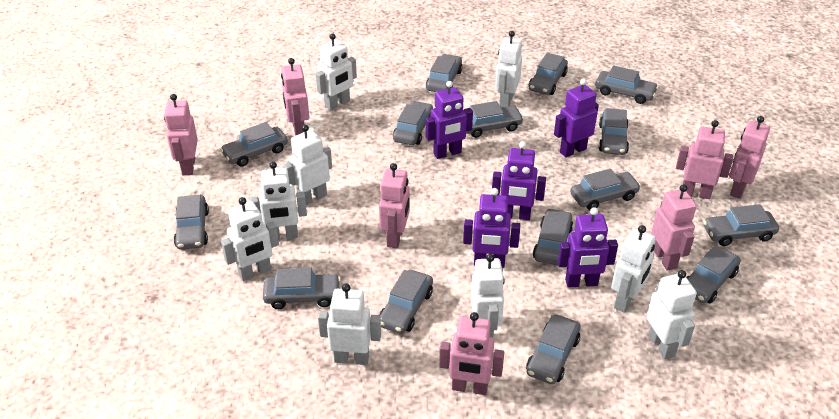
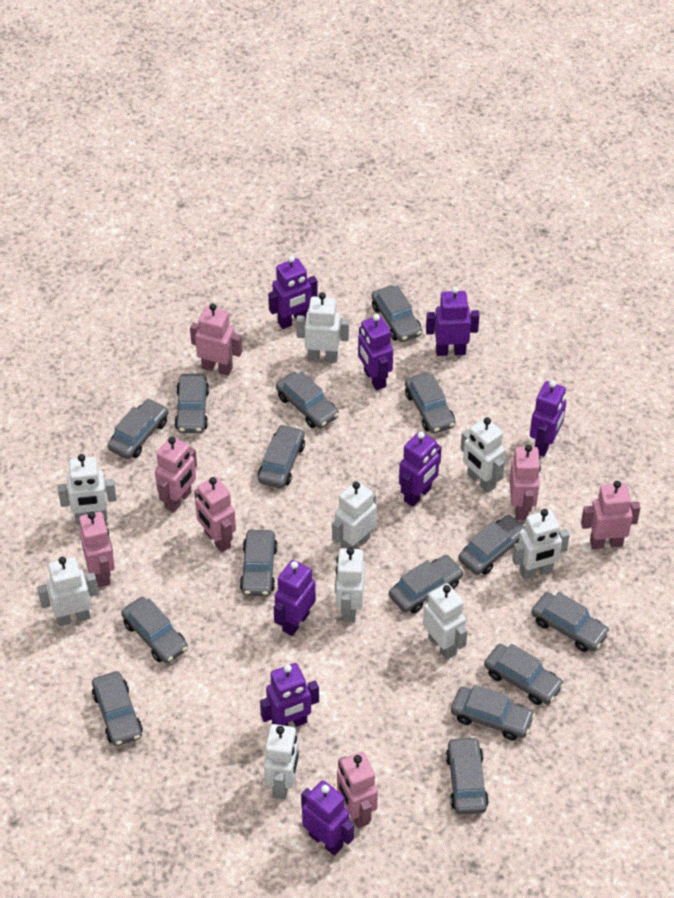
purple robot: [426,81,473,159] [463,188,520,268] [492,141,546,220] [554,79,599,157] [558,207,618,288] = 5 -> [260,663,319,727] [268,256,318,329] [274,560,316,636] [301,780,354,855] [358,314,393,390] [399,431,442,507] [426,286,480,356] [530,380,566,456] = 8

